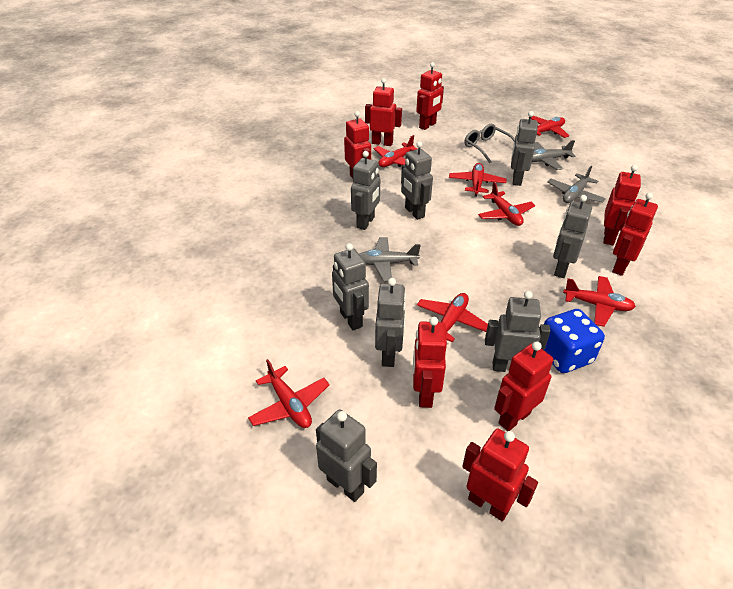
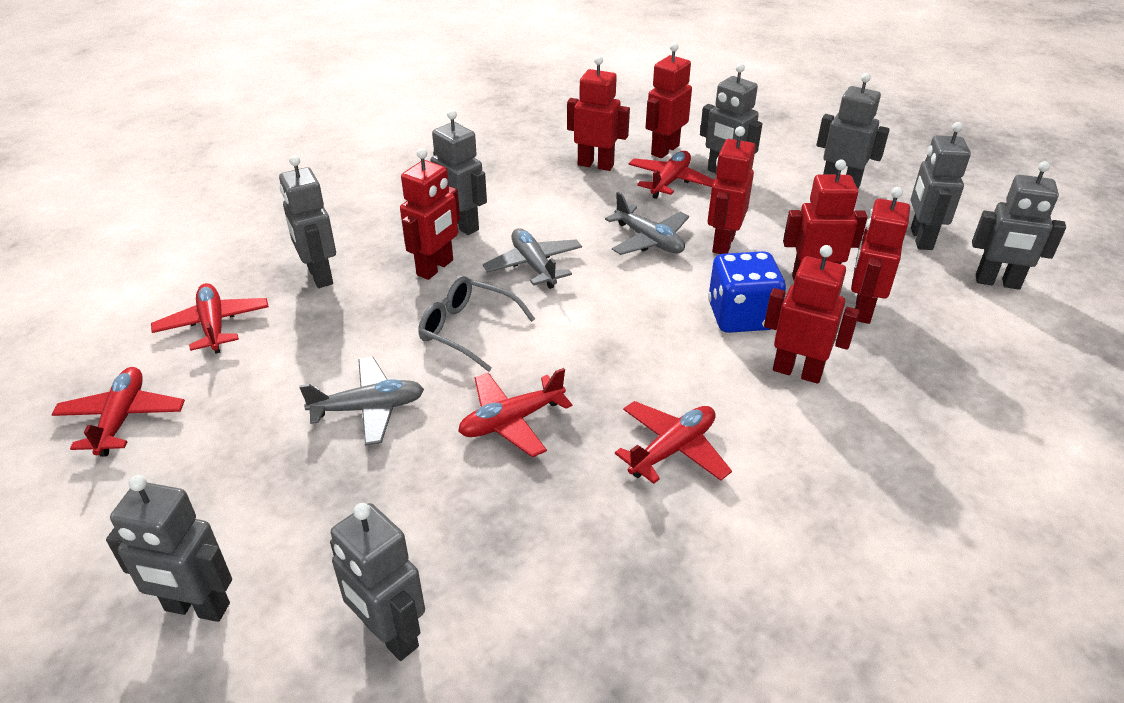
red plane: [248,359,330,428] [374,135,418,167] [417,293,488,342] [449,163,507,197] [478,182,535,226] [531,116,569,138] [563,276,636,327] = 7 -> [51,367,185,457] [151,283,269,354] [458,368,573,457] [615,401,732,484] [628,151,715,199] = 5
red robot: [344,111,371,178] [365,78,402,146] [413,317,447,408] [416,62,444,130] [462,429,538,521] [494,341,553,431] [604,165,641,245] [612,193,658,276] = 8 -> [400,148,460,280] [567,56,630,171] [646,43,692,158] [708,126,756,254] [764,245,859,384] [783,159,868,280] [851,187,910,324] = 7

